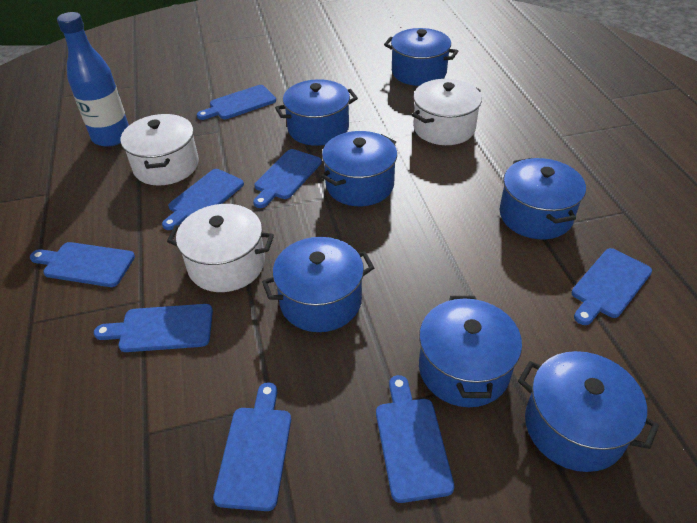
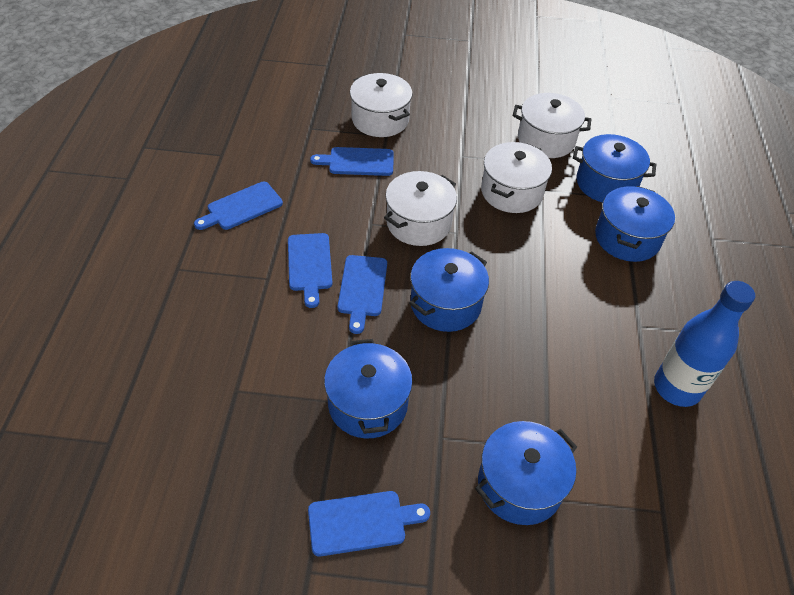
blue cutting board: [30,242,135,287] [94,304,213,352] [162,169,244,230] [197,85,276,120] [213,382,291,511] [253,149,322,208] [376,375,454,503] [572,248,652,325] = 8 -> [194,182,283,230] [288,233,333,308] [308,491,430,557] [310,147,394,176] [338,255,387,334] = 5
blue pot: [262,237,374,332] [275,79,358,146] [321,131,397,206] [384,28,458,86] [419,296,522,407] [499,158,586,239] [518,351,659,472] = 7 -> [324,339,413,438] [409,248,489,332] [475,421,577,525] [573,134,656,203] [595,186,675,262] = 5
white pot: [121,114,199,186] [167,204,274,292] [412,79,482,145] = 3 -> [350,73,413,137] [384,171,457,246] [481,142,552,213] [513,93,591,158] = 4

